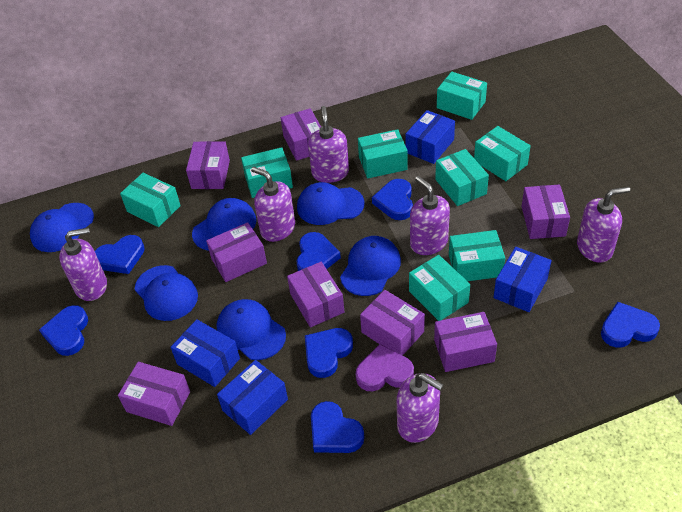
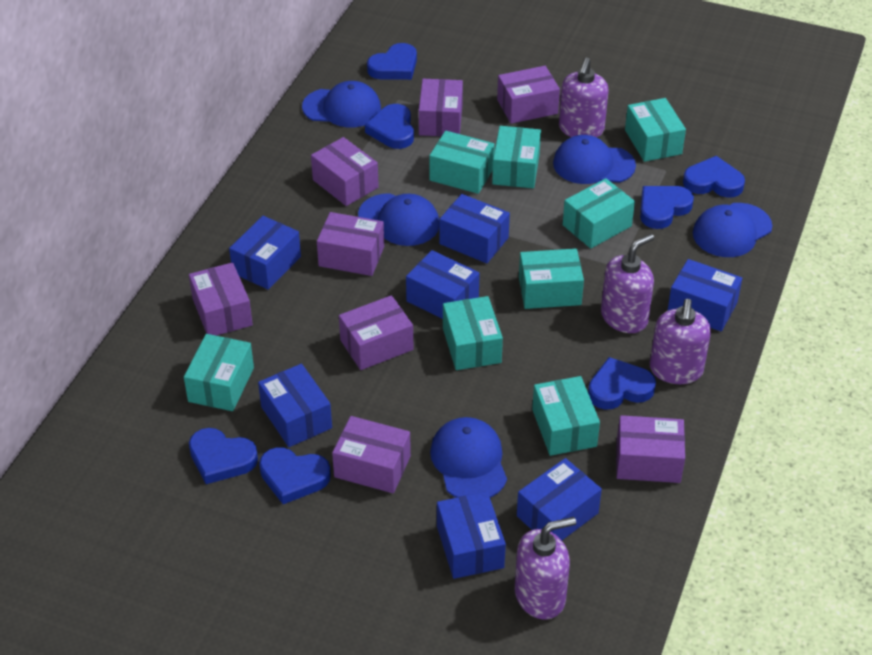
blue box: [170,319,240,387] [217,360,288,435] [406,110,455,164] [493,247,552,312] = 4 -> [229,216,301,290] [258,364,332,447] [406,250,480,319] [437,492,506,579] [439,194,510,263] [517,458,602,540] [667,259,742,332] = 7
blue cap: [30,203,94,252] [135,265,198,321] [192,198,256,251] [216,299,286,360] [297,182,364,225] [340,236,401,296] = 6 -> [302,81,381,127] [358,193,439,246] [430,417,507,498] [553,135,636,184] [693,203,773,257] = 5
purple heart: [356,344,414,391] = 1 -> none = 0
purple soap dispenser: [59,227,107,301] [251,167,295,242] [308,106,349,183] [397,373,443,443] [410,176,450,255] [577,187,630,263] = 6 -> [514,517,576,620] [559,58,609,137] [601,234,654,333] [650,299,711,384] = 4

